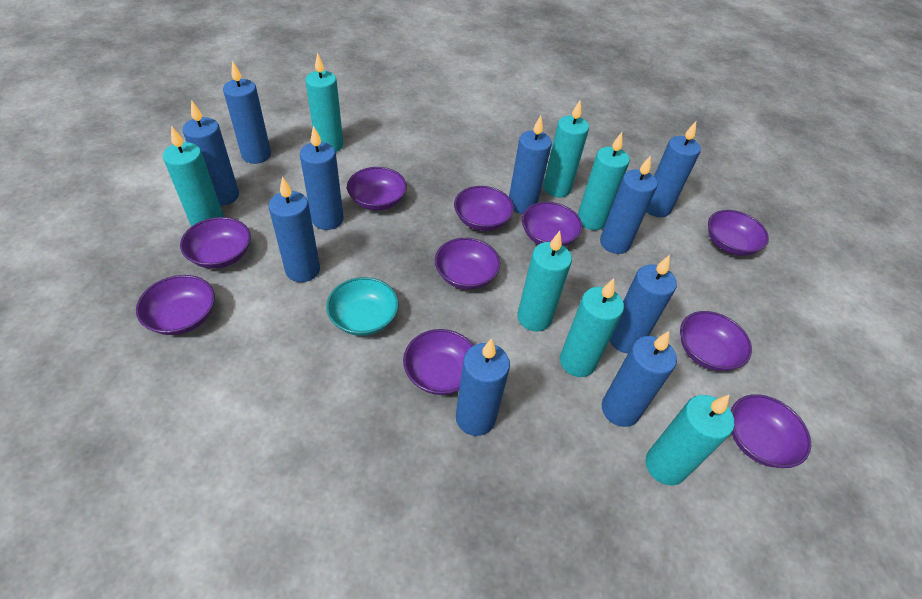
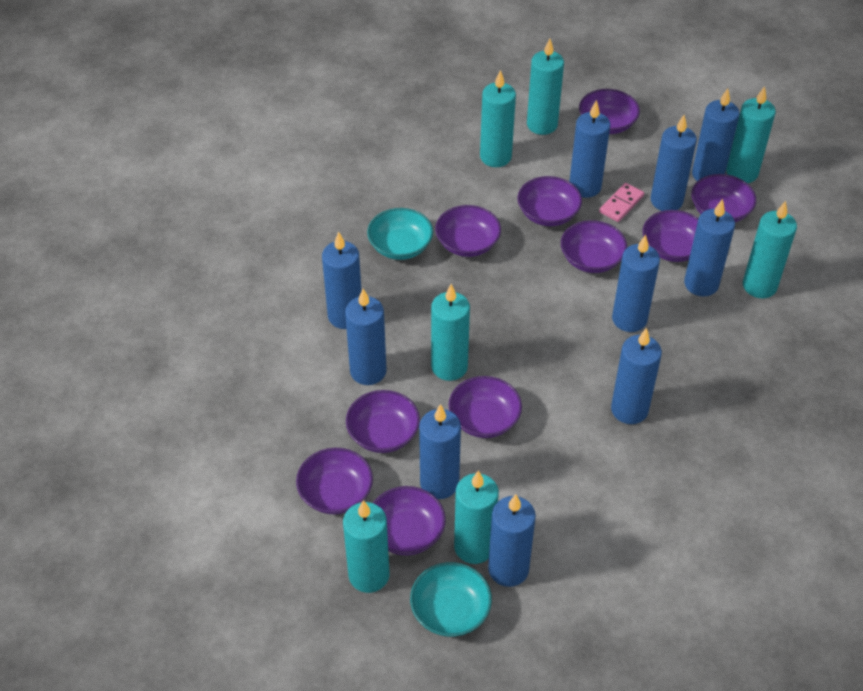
pink domino: none = 0 -> [599,183,644,222] = 1
turquoise bowl: [326,277,399,336] = 1 -> [367,208,433,260] [410,562,492,637] = 2

